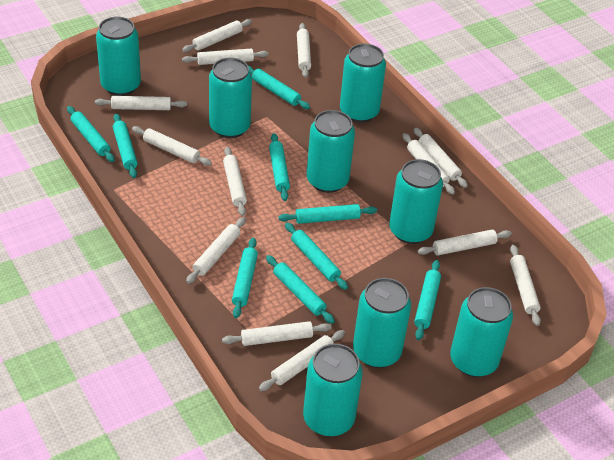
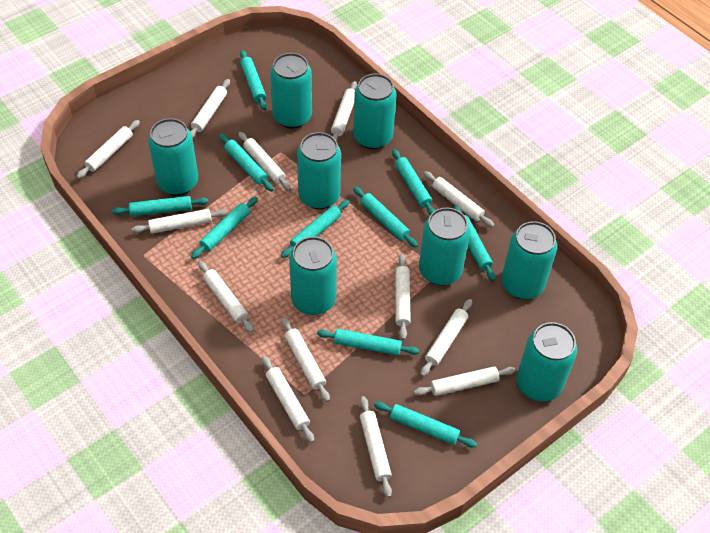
turquoise rolling pin: [67,106,115,162] [113,114,138,178] [232,237,258,318] [248,66,310,109] [266,255,335,324] [269,133,290,201] [279,204,377,224] [285,222,348,290] [414,260,441,340] = 9 -> [112,196,208,216] [191,196,258,259] [219,134,274,191] [240,50,267,110] [281,200,349,258] [317,329,419,356] [353,187,418,248] [374,402,477,448] [392,149,435,215] [453,206,496,281] = 10

